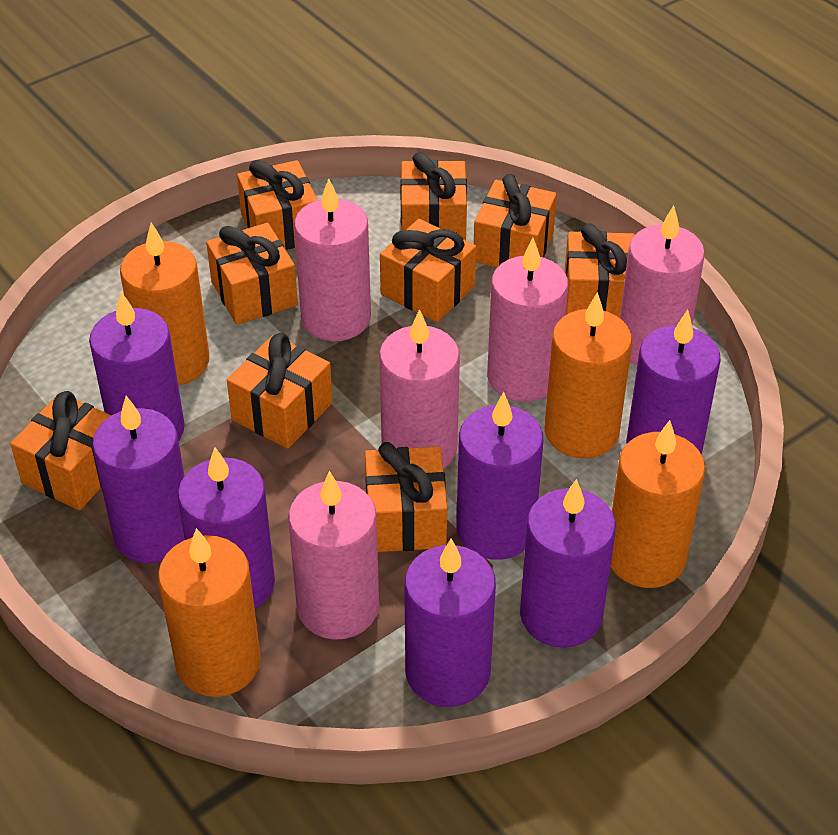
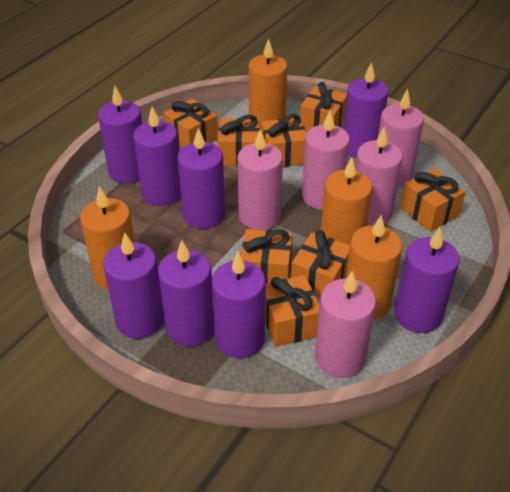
orange gift: [10,391,111,510] [206,223,298,325] [227,333,333,449] [237,160,317,250] [365,442,447,552] [380,219,476,322] [400,152,467,240] [474,174,557,268] [564,223,635,318] = 9 -> [164,99,218,148] [218,115,260,166] [241,229,293,283] [261,114,306,167] [265,275,320,347] [291,230,350,298] [300,82,347,132] [400,168,466,232] = 8
purple candle: [89,292,184,440] [92,396,185,563] [178,447,275,609] [404,539,496,707] [456,392,543,560] [520,479,616,648] [626,310,721,455] = 7 -> [98,86,142,183] [103,233,164,339] [133,107,181,206] [158,240,214,347] [177,128,225,229] [211,252,266,359] [343,62,389,158] [394,228,459,333] = 8

